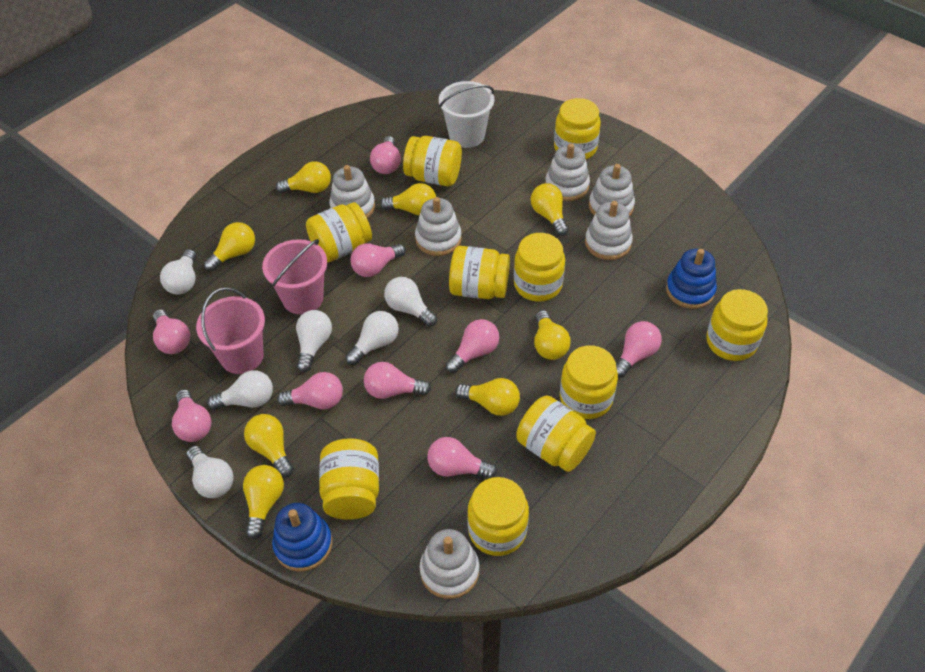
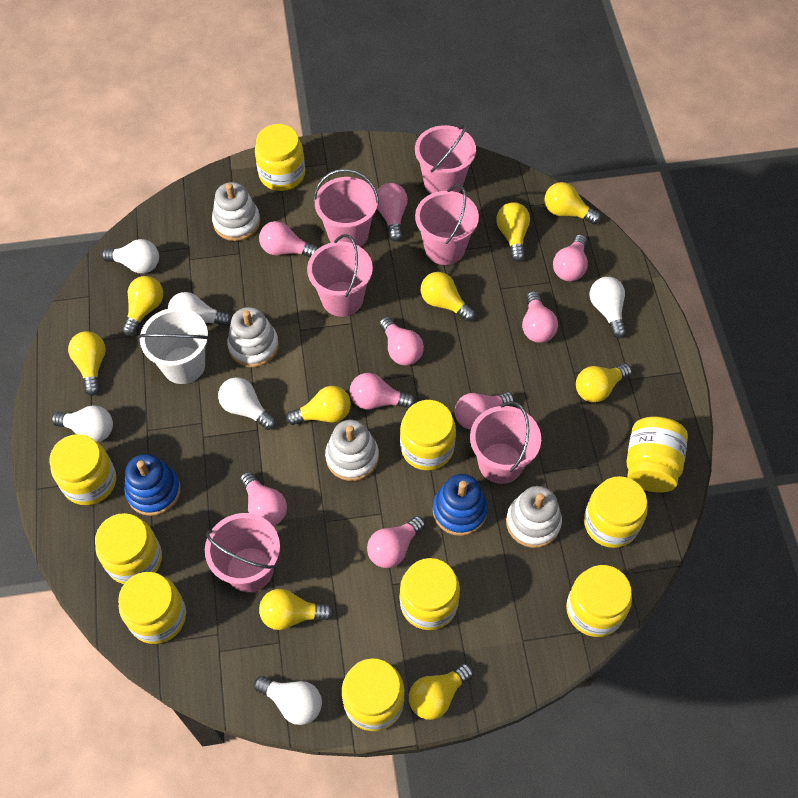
pink bucket: [196,287,265,374] [262,239,327,314] = 2 -> [205,513,280,592] [307,234,373,317] [314,169,379,247] [415,123,476,194] [415,185,479,265] [470,401,541,484] = 6
white stacking toy: [329,165,375,218] [415,197,462,256] [420,529,480,599] [545,143,590,201] [585,201,633,260] [589,164,635,216] = 6 -> [212,182,260,241] [227,307,279,367] [325,420,379,481] [506,486,562,548] = 4
yellow light bulb: [204,222,255,271] [243,465,284,539] [244,414,294,477] [276,161,331,193] [380,183,436,215] [455,378,520,416] [531,183,569,236] [534,310,571,360] = 8 -> [68,331,106,396] [122,276,163,336] [259,589,333,630] [286,386,351,425] [409,663,473,720] [421,272,475,322] [496,202,530,262] [545,182,601,224] [576,364,632,402] = 9

